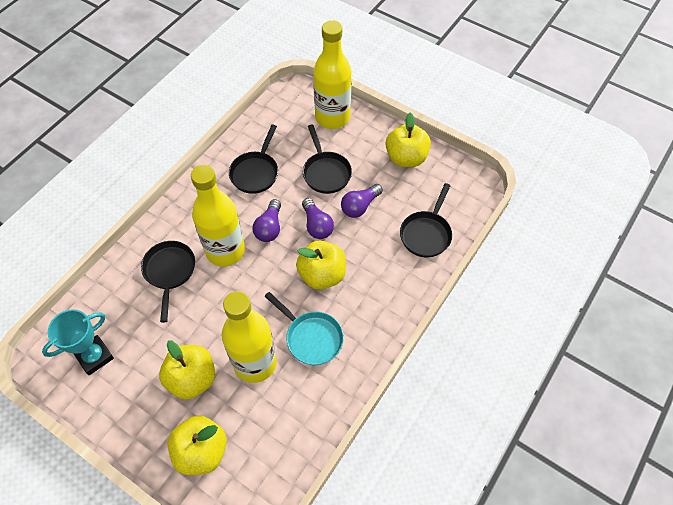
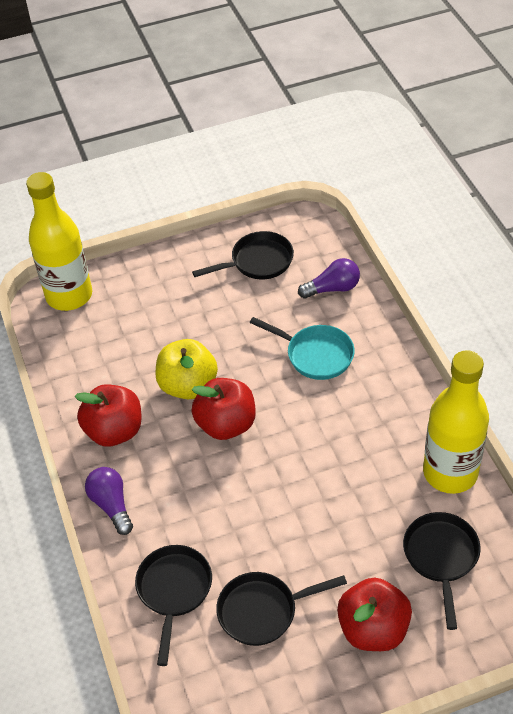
purple light bulb: [253,199,281,242] [302,198,334,239] [341,184,383,218] = 3 -> [85,467,133,535] [298,258,360,299] = 2
red apple: none = 0 -> [75,384,142,447] [191,378,256,440] [337,578,412,651] = 3
turquoise trophy: [42,309,114,375] = 1 -> none = 0
yellow apple: [159,340,215,400] [167,415,227,475] [296,241,346,290] [386,113,431,167] = 4 -> [155,339,218,399] = 1
yellow bottle: [191,165,245,267] [222,291,277,383] [313,20,352,129] = 3 -> [26,172,92,311] [423,350,489,494] = 2

